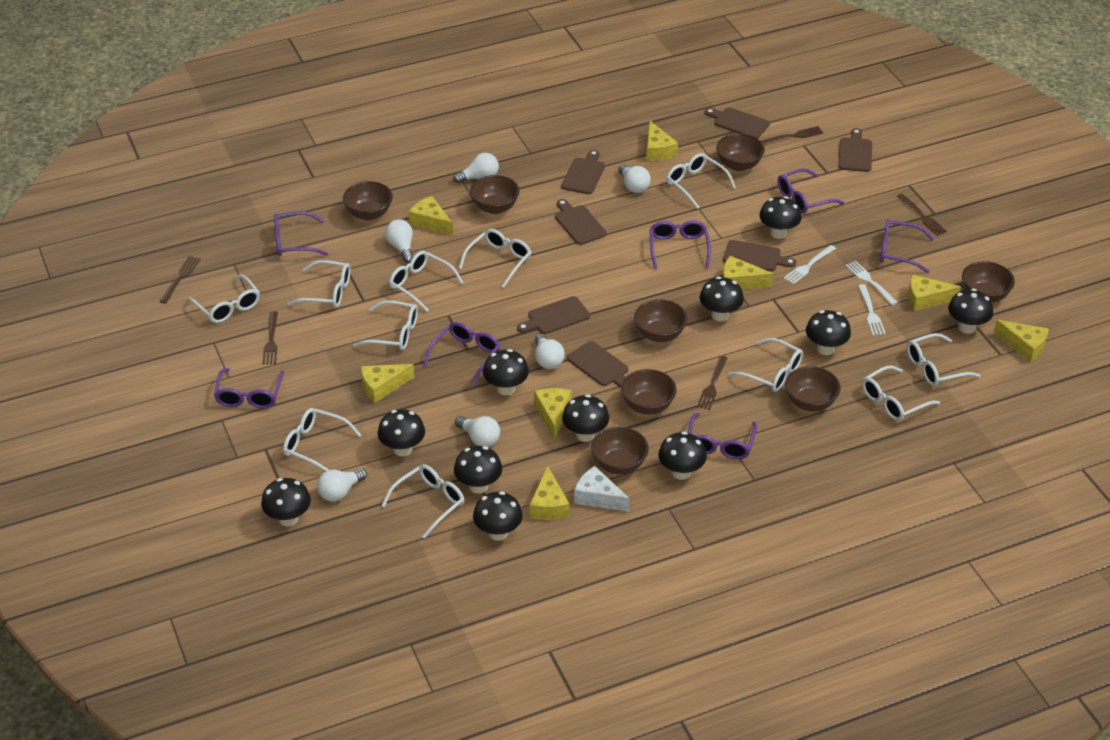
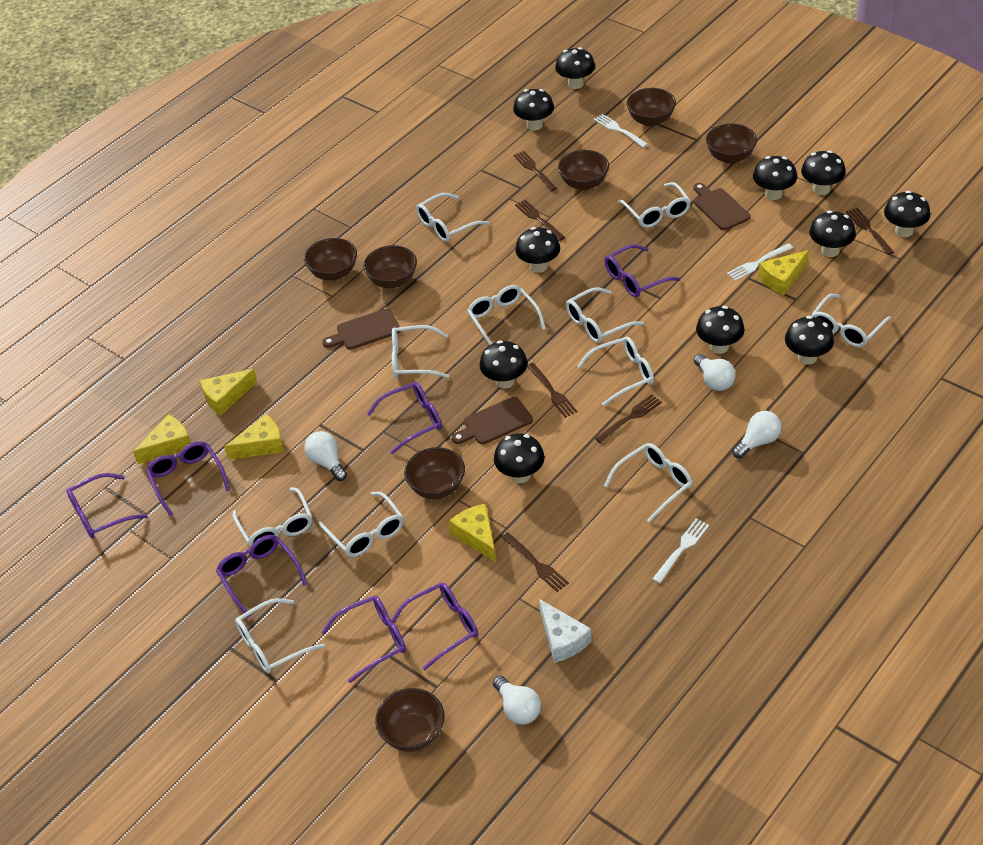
brown bowl: [343,181,393,221] [470,175,519,214] [591,427,649,475] [621,369,677,415] [634,299,688,342] [716,133,765,171] [785,366,841,412] [962,261,1015,303] = 8 -> [304,238,357,281] [363,245,417,288] [375,688,445,752] [404,447,465,499] [558,150,609,190] [627,88,676,127] [706,124,757,164] = 7
brown cutting board: [517,296,590,334] [555,199,607,245] [561,150,605,194] [567,341,628,388] [705,107,770,139] [723,240,796,271] [838,128,872,172] = 7 -> [322,309,401,350] [452,397,533,444] [693,183,751,230] = 3
brown fork: [159,256,201,304] [262,311,278,364] [697,356,728,410] [761,126,823,145] [897,193,947,236] = 5 -> [501,532,569,592] [514,151,557,191] [515,200,565,241] [527,363,577,418] [595,394,662,443] [846,208,894,255] = 6
white light bulb: [317,468,367,501] [385,219,414,263] [453,153,499,184] [455,416,500,447] [535,334,565,369] [618,164,651,193] = 6 -> [304,431,347,481] [493,676,541,725] [694,354,735,391] [732,411,782,458] = 4
yellow cheese: [361,364,414,403] [408,196,453,236] [529,466,570,520] [534,388,572,440] [647,121,678,161] [723,256,773,289] [908,275,961,311] [994,320,1049,362] = 8 -> [133,414,191,464] [200,369,257,416] [225,414,284,460] [449,503,496,562] [758,250,809,295] = 5

